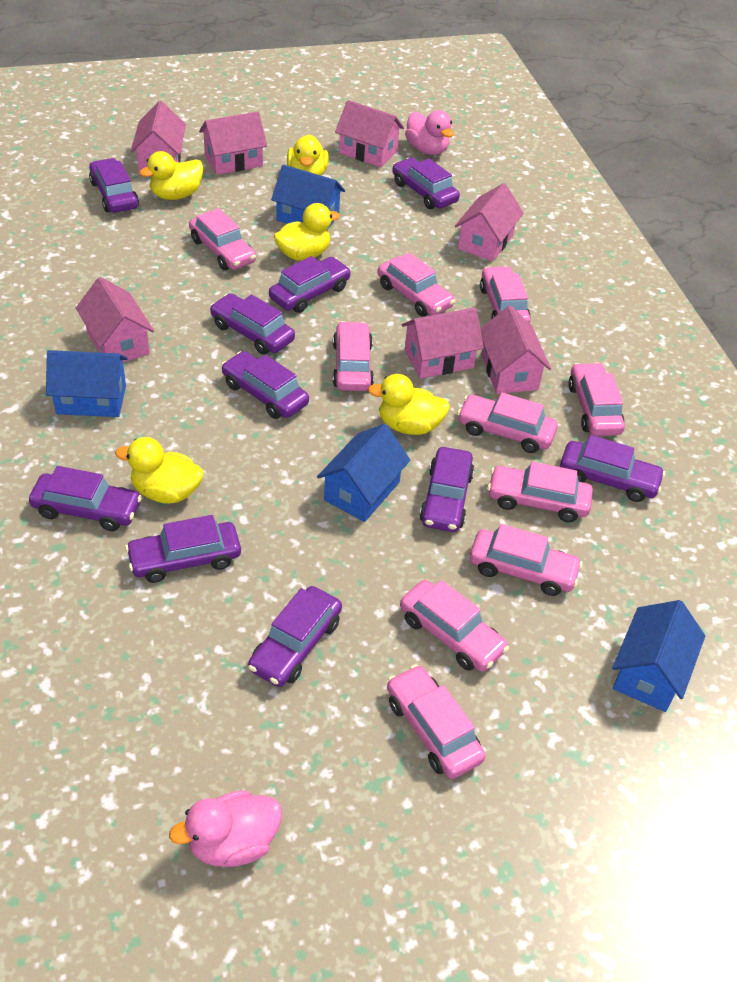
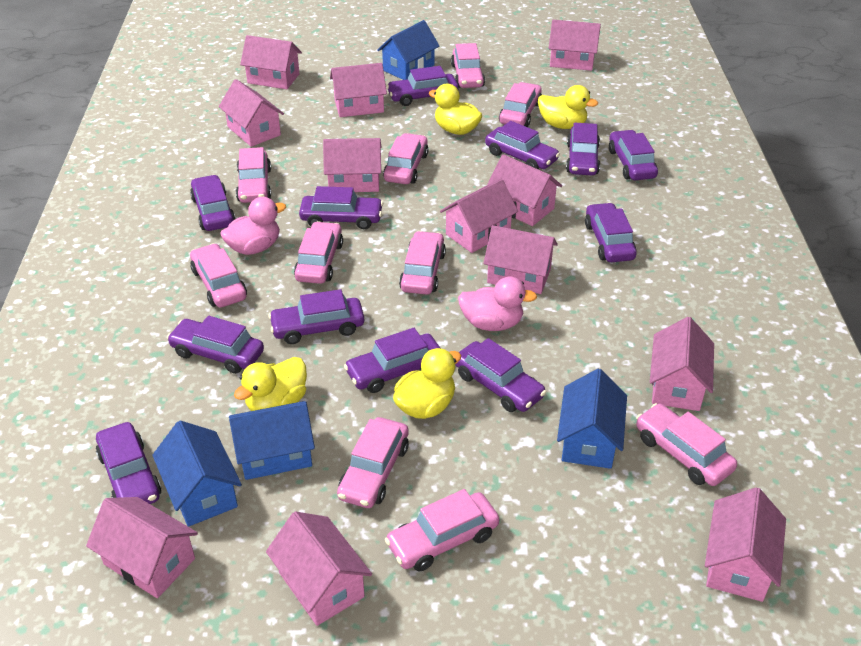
pink house: [76,277,154,362] [131,101,186,172] [199,111,267,175] [335,100,404,167] [402,307,484,379] [455,183,524,261] [480,306,551,394] = 7 -> [86,497,198,598] [219,79,284,147] [240,35,302,89] [266,511,372,626] [323,138,381,192] [330,63,387,117] [440,178,518,253] [483,225,558,294] [487,154,562,226] [549,20,601,71] [650,317,714,411] [705,487,786,602] = 12
purple car: [29,466,142,531] [89,158,139,213] [125,515,241,583] [210,293,295,355] [221,351,309,419] [248,586,342,687] [269,256,351,313] [392,157,460,209] [420,447,474,532] [560,435,665,502] = 10 -> [96,422,161,504] [167,316,264,374] [190,175,236,231] [268,289,364,344] [299,186,383,229] [344,328,440,393] [386,66,458,106] [455,338,546,412] [485,121,560,169] [566,123,600,175] [585,203,636,262] [609,130,658,180] = 12
yellow duck: [115,437,203,504] [139,151,203,200] [274,203,340,261] [287,134,329,176] [368,374,450,435] = 5 -> [234,357,307,411] [393,348,461,419] [429,84,482,135] [538,85,598,129] = 4

